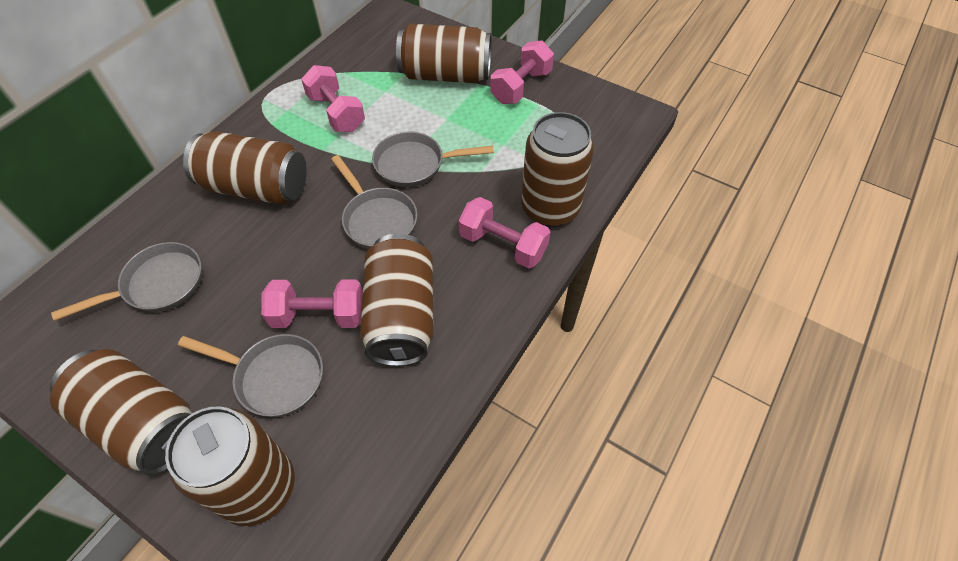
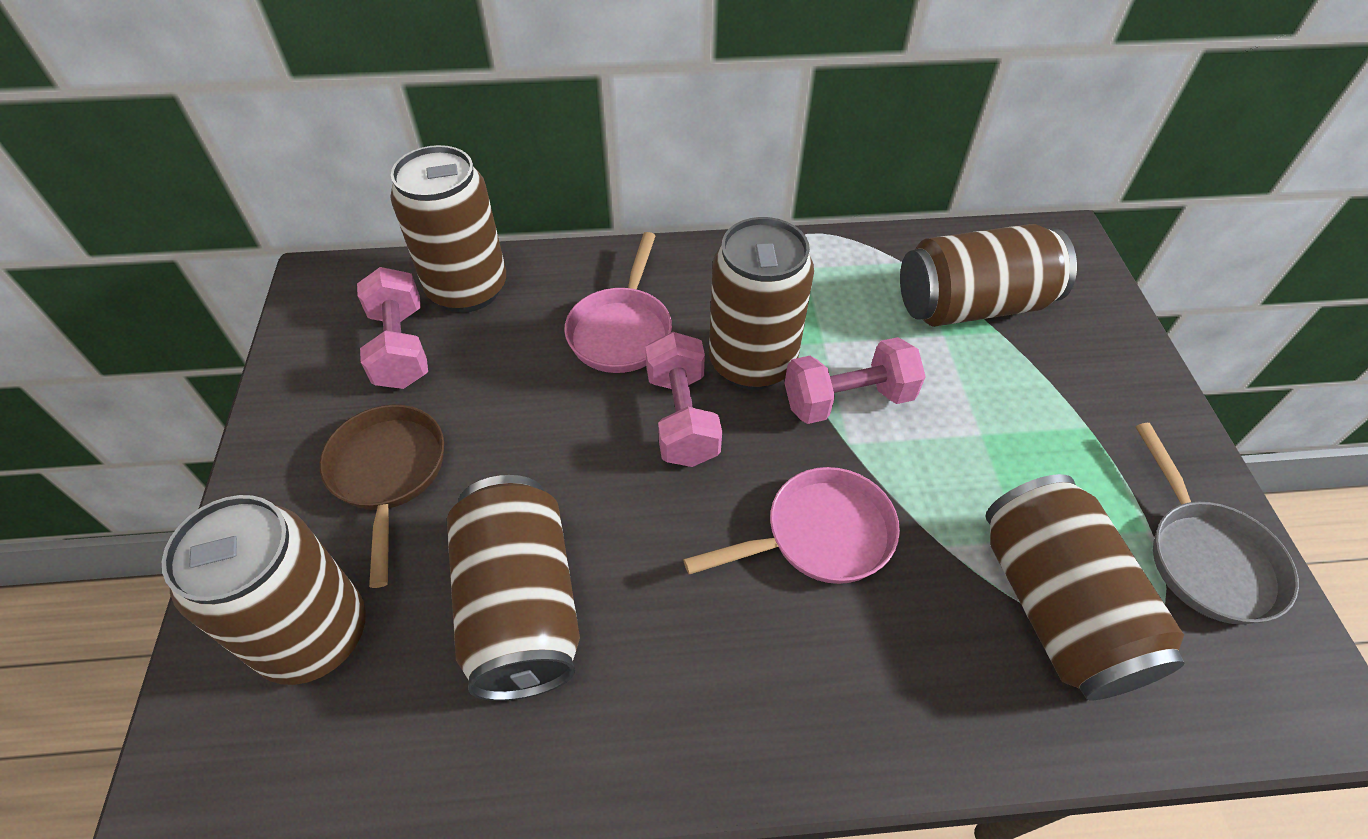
brown pan: none = 0 -> [319,405,444,588] = 1
grey pan: [51,242,202,321] [178,334,323,417] [331,155,418,249] [372,132,494,187] = 4 -> [1136,423,1299,625] = 1
pink dumbbell: [261,279,363,328] [301,65,365,132] [459,197,550,268] [490,40,554,104] = 4 -> [357,267,428,389] [645,332,722,467] [785,337,926,424] = 3
pink pan: none = 0 -> [564,232,672,373] [683,467,900,584] = 2

